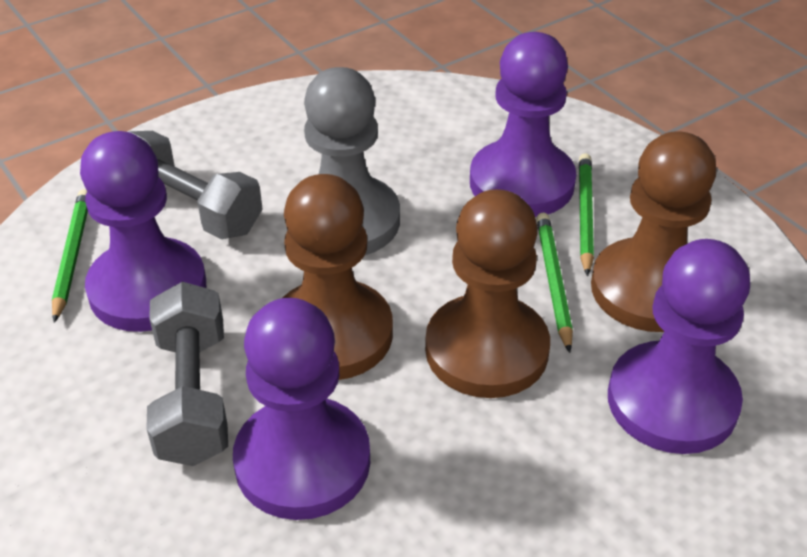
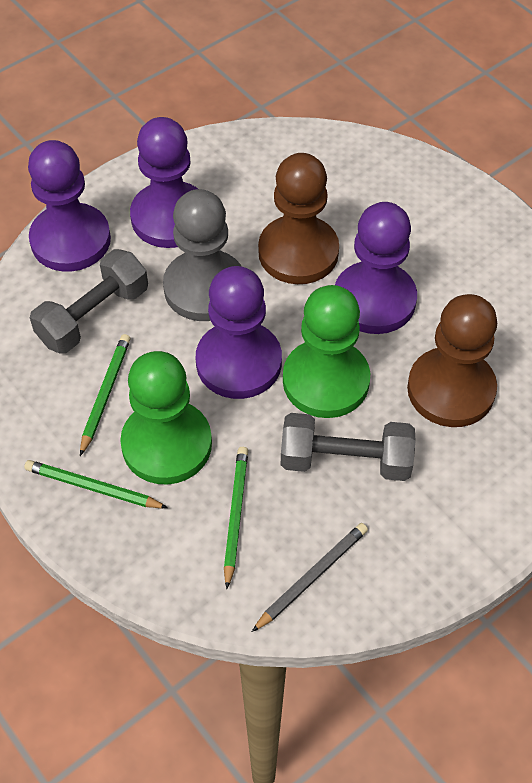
brown pawn: [282,174,393,380] [425,189,550,398] [591,131,716,332] = 3 -> [258,153,339,284] [407,294,497,427] = 2
green pawn: none = 0 -> [120,351,212,485] [283,285,370,418] = 2
grey pencil: none = 0 -> [252,523,368,632] = 1

